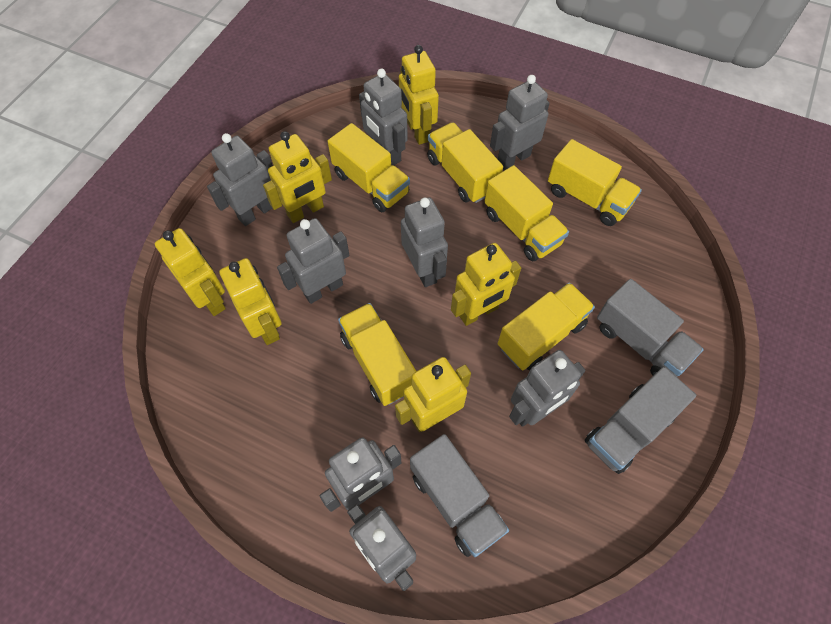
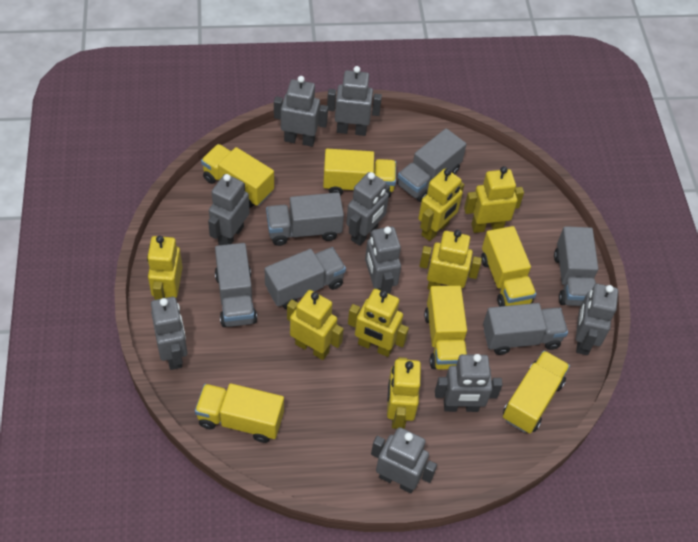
grey robot: [207,133,273,226] [277,218,349,304] [320,437,401,512] [347,504,416,591] [359,69,408,165] [401,197,448,287] [490,75,550,170] [509,350,586,427] = 8 -> [151,297,187,370] [208,174,250,245] [274,76,328,147] [327,66,382,136] [346,172,390,246] [365,226,401,294] [371,427,437,493] [435,354,502,412] [576,284,618,355] = 9
grey truck: [410,434,509,557] [585,367,696,474] [597,279,704,377] = 3 -> [215,243,257,327] [265,247,346,309] [266,192,344,246] [397,128,466,202] [483,303,568,355] [554,226,598,306] = 6
yellow robot: [155,228,226,316] [219,258,282,345] [263,131,332,223] [395,357,471,432] [399,45,439,145] [451,243,521,326] = 6 -> [147,235,183,300] [287,290,344,360] [348,289,409,357] [387,357,421,429] [418,168,464,241] [419,230,482,290] [464,166,524,233] = 7

